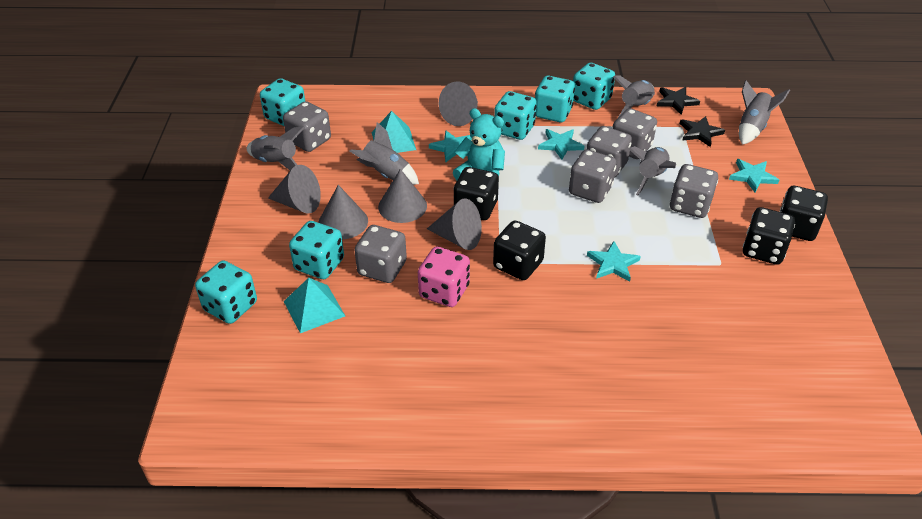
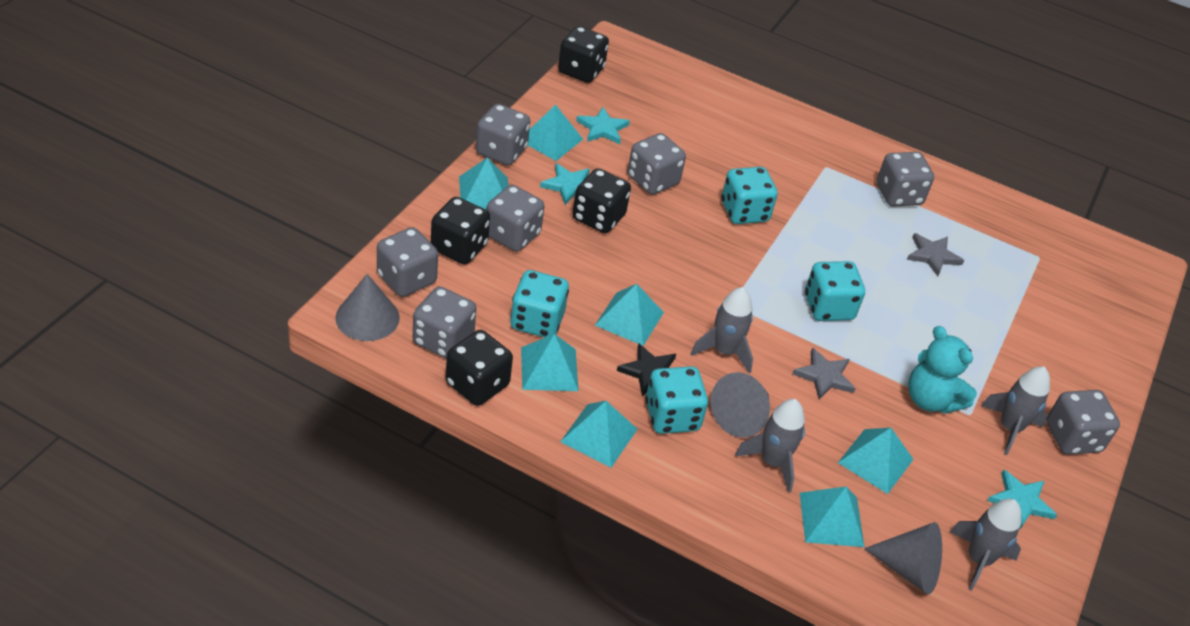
black star: [657,87,700,115] [680,116,725,147] = 2 -> [617,343,676,396] = 1
grey cone: [268,165,321,214] [318,185,368,239] [378,169,427,223] [427,199,482,250] [439,81,478,126] = 5 -> [335,274,400,341] [711,372,770,438] [864,522,942,594] = 3
grey dice: [283,101,331,152] [354,225,407,283] [569,150,617,203] [587,126,632,178] [612,108,657,159] [670,164,718,218] = 6 -> [377,227,438,297] [413,286,476,359] [476,104,530,166] [486,185,544,252] [628,133,686,195] [877,152,934,207] [1046,390,1120,455] = 7
grey rocket: [247,126,305,170] [349,122,419,185] [613,76,655,119] [629,146,676,195] [739,80,790,145] = 5 -> [690,287,753,374] [735,399,805,493] [950,499,1021,591] [981,367,1050,455] = 4
grey star: none = 0 -> [792,348,856,399] [907,233,964,276] = 2
pink dice: [418,246,470,307] = 1 -> none = 0
turquoise dice: [195,260,257,324] [260,78,305,126] [289,221,344,279] [494,91,537,140] [535,76,575,122] [573,63,615,110] = 6 -> [510,270,569,338] [645,366,708,434] [722,167,778,224] [805,261,865,321] = 4
turquoise pyramid: [284,278,345,333] [372,111,416,153] = 2 -> [459,157,508,209] [521,334,579,391] [528,105,583,161] [560,401,637,468] [595,284,664,346] [800,486,864,547] [838,428,914,494] = 7
turquoise star: [429,130,472,162] [538,129,584,160] [587,241,641,282] [729,159,779,192] = 4 -> [540,163,590,205] [576,107,630,144] [987,470,1057,529] = 3

